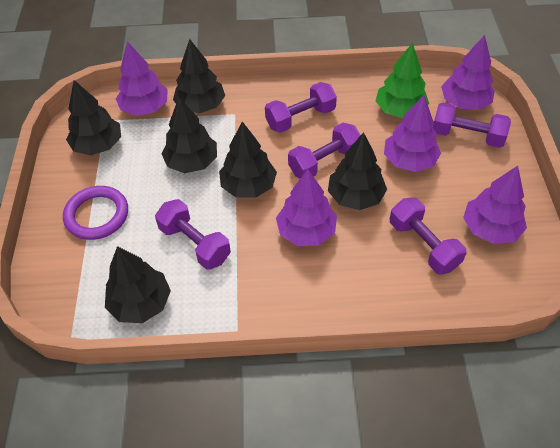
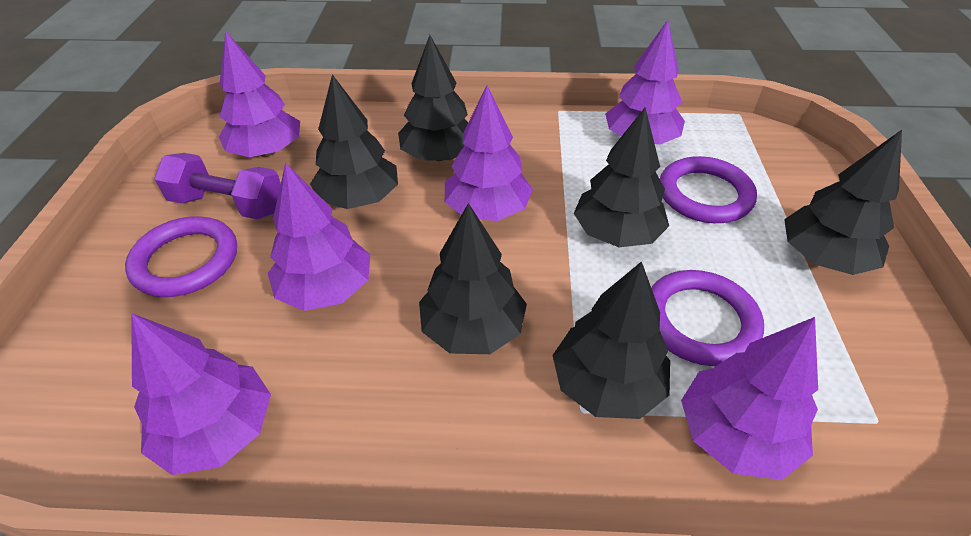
green tree: [376,42,429,118] = 1 -> none = 0
purple dumbbell: [155,199,231,270] [265,82,337,133] [288,123,361,178] [390,197,467,275] [433,103,511,148] = 5 -> [154,153,281,219] = 1
purple ring: [63,186,128,240] = 1 -> [125,216,237,297] [651,270,764,366] [660,156,757,223] = 3
purple tree: [116,41,168,116] [276,169,337,246] [384,95,441,172] [441,35,495,110] [463,166,527,244] = 5 -> [131,313,271,475] [219,31,300,157] [268,162,370,311] [445,85,533,221] [605,20,685,145] [681,317,818,480] = 6

